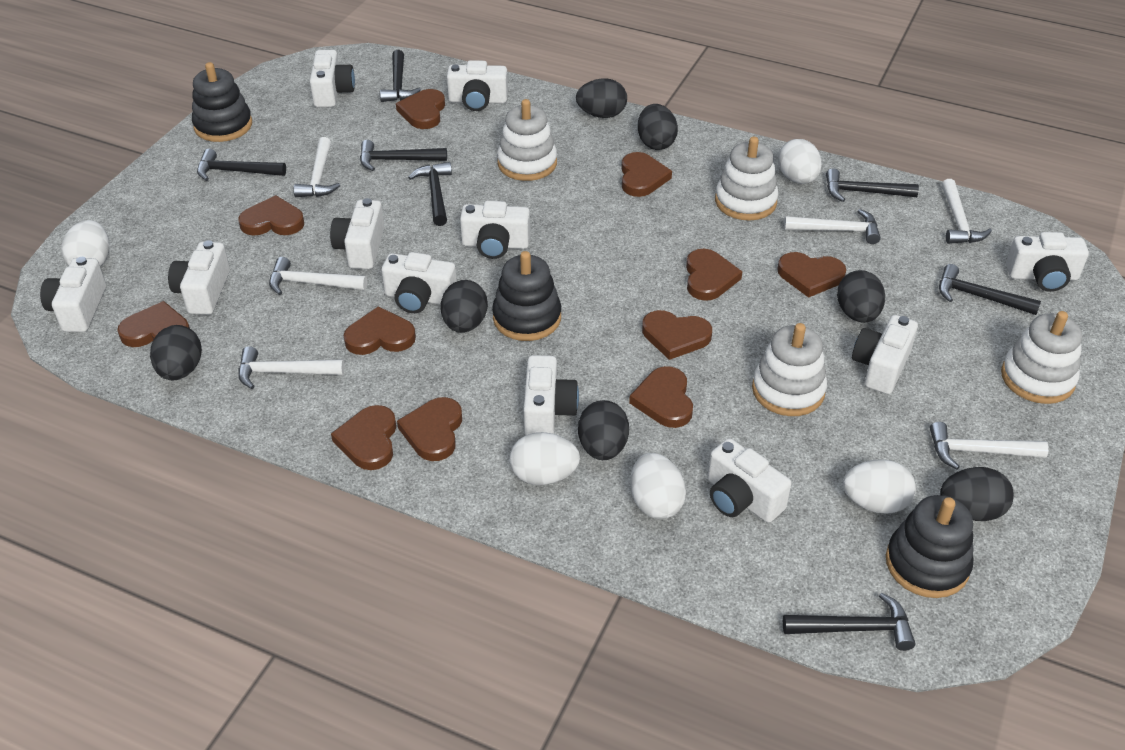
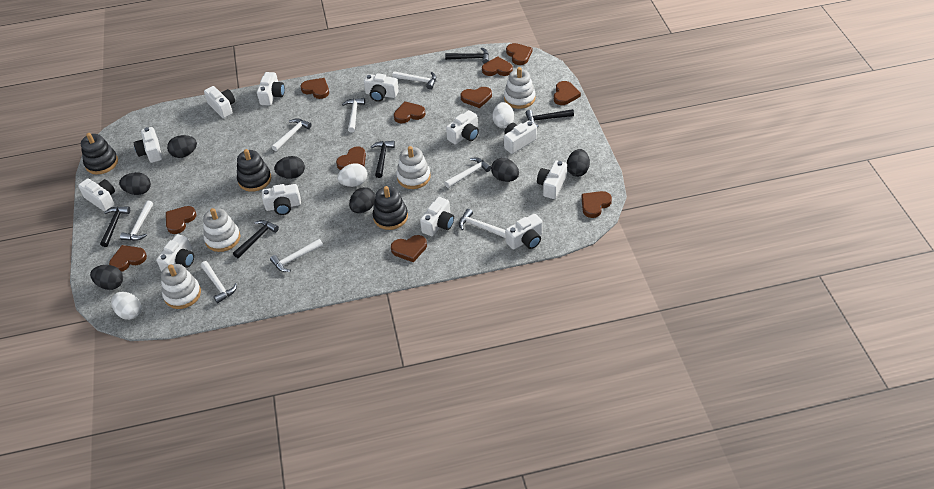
black hammer: [197,149,286,181] [360,140,447,171] [380,50,421,102] [408,162,452,226] [783,593,916,651] [826,168,919,202] [939,264,1041,315] = 7 -> [100,206,130,247] [233,220,279,258] [371,141,395,178] [445,48,489,64] [526,109,574,127] = 5
white camera: [40,257,106,332] [168,240,230,315] [310,50,355,107] [330,198,384,269] [382,252,457,313] [447,60,508,111] [460,201,530,259] [523,355,579,436] [707,438,792,523] [852,315,918,394] [1006,232,1089,292] = 11 -> [78,178,115,211] [134,127,162,163] [156,234,194,272] [204,86,235,118] [257,72,285,106] [262,184,301,215] [364,73,399,102] [420,197,454,236] [446,110,479,145] [504,120,537,154] [505,214,543,249] [537,160,567,199] = 12
white egg: [62,220,109,267] [510,432,580,485] [630,453,686,519] [778,139,822,184] [843,459,916,514] = 5 -> [111,292,141,320] [337,163,367,187] [493,102,514,128] = 3
white hammer: [238,346,344,389] [269,257,367,295] [293,137,340,197] [784,209,881,244] [930,422,1049,469] [942,179,992,244] = 6 -> [120,201,153,241] [200,261,237,303] [270,239,323,272] [272,118,312,151] [342,98,365,133] [392,71,436,89] [444,157,491,188] [459,209,505,238] = 8

